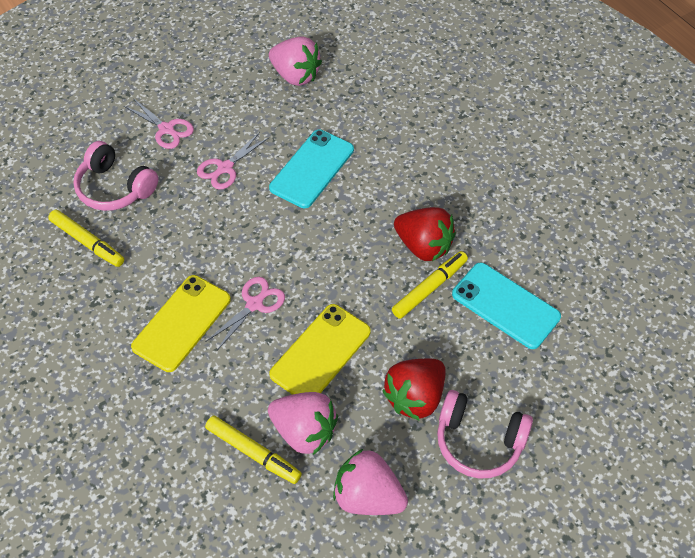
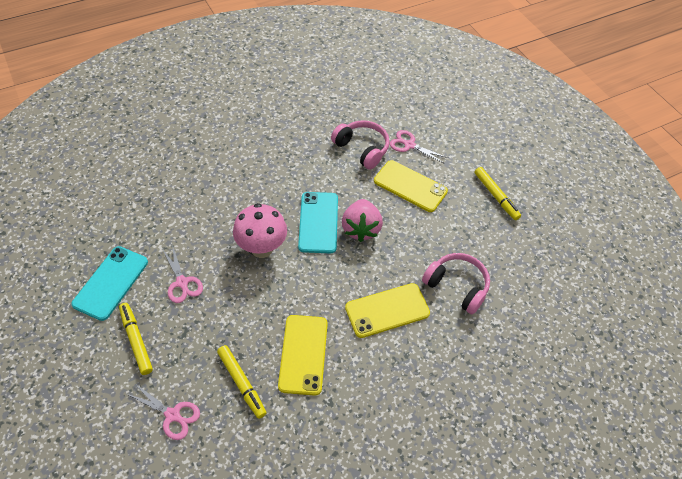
pink mushroom: none = 0 -> [233,203,287,258] = 1
pink strawberry: [268,392,338,455] [269,36,322,86] [333,449,408,515] = 3 -> [342,199,383,242] = 1
red strawberry: [382,359,446,421] [394,207,456,261] = 2 -> none = 0
yellow phone: [131,275,231,372] [269,304,371,395] = 2 -> [278,315,328,396] [345,283,430,338] [374,160,448,212] = 3

